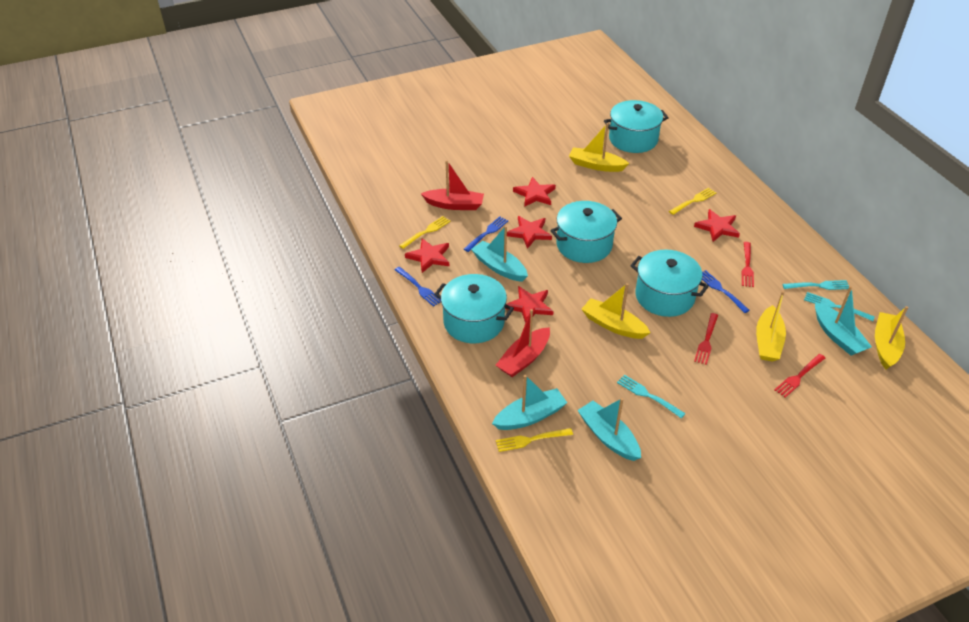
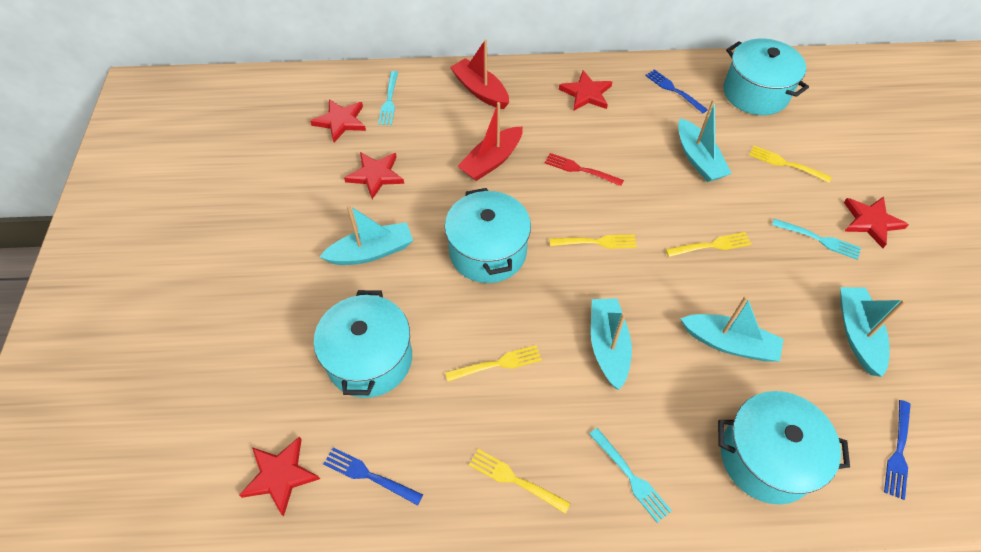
red fork: [694,313,718,365] [742,242,754,287] [774,354,825,398] = 3 -> [545,153,624,186] = 1
turquoise boat: [471,226,528,282] [492,375,567,430] [578,398,641,461] [815,286,872,355] = 4 -> [320,205,413,265] [591,298,632,390] [678,99,732,182] [680,296,783,361] [840,287,906,377] = 5
yellow boat: [569,123,630,172] [582,283,651,339] [756,291,786,362] [875,306,908,369] = 4 -> none = 0
yellow fork: [399,216,451,249] [496,428,573,452] [669,188,716,215] = 3 -> [445,345,542,382] [469,449,571,514] [549,235,637,249] [666,232,752,257] [749,146,832,183] = 5

